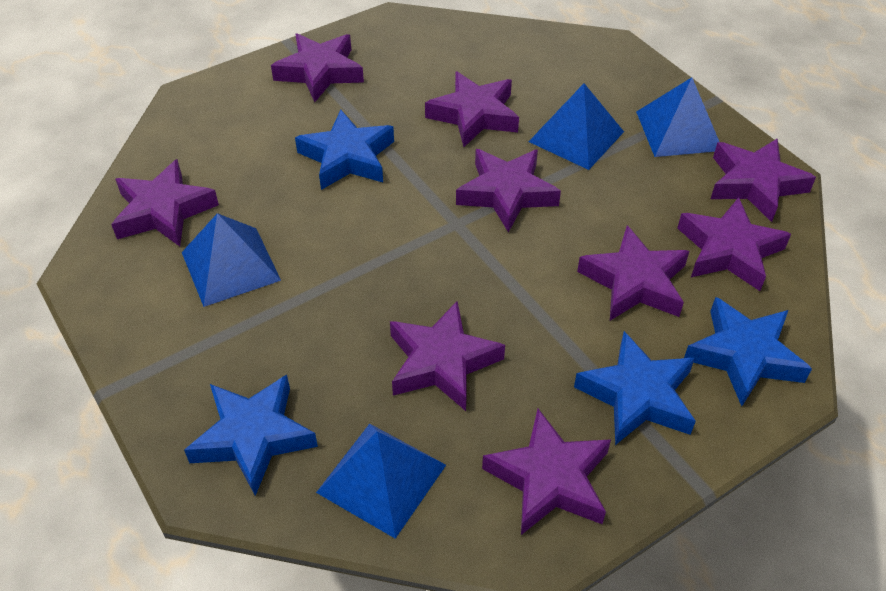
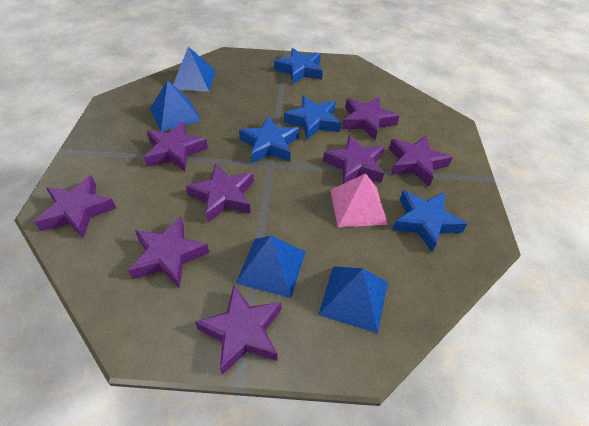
pink pyramid: none = 0 -> [330,173,388,227] = 1
purple star: [111,159,219,247] [271,33,364,102] [390,301,505,411] [425,72,519,147] [456,149,561,233] [482,409,611,535] [577,225,689,320] [677,197,791,291] [711,138,816,222] = 9 -> [34,175,116,238] [128,216,209,288] [144,121,208,171] [186,163,254,222] [195,285,281,375] [323,135,384,184] [342,97,399,140] [389,135,453,187] = 8

